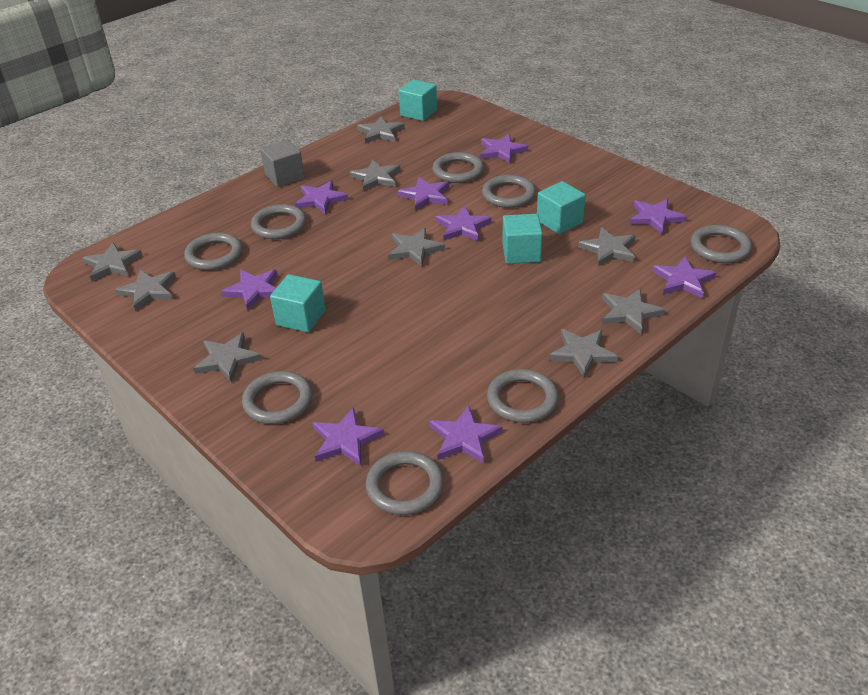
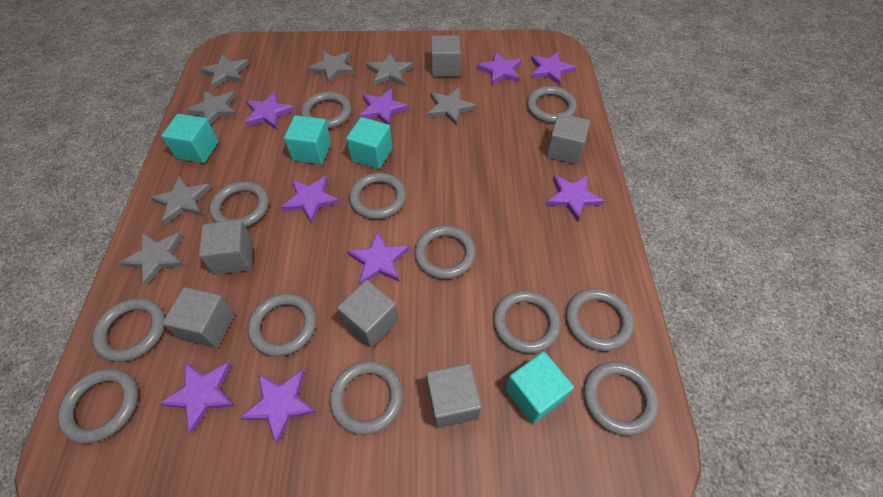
grey cube: [260,140,305,187] = 1 -> [163,287,235,348] [199,220,253,275] [337,280,399,348] [426,363,482,428] [431,35,461,77] [546,113,590,164] = 6
grey ring: [184,233,242,270] [242,371,312,424] [251,204,306,239] [366,451,444,515] [432,152,484,183] [482,175,536,208] [487,369,558,423] [691,225,752,263] = 8 -> [57,368,138,444] [92,298,165,362] [209,181,269,227] [248,293,316,356] [301,92,351,129] [330,361,403,435] [349,173,406,219] [414,225,476,279] [493,290,561,353] [527,86,577,123] [566,289,634,351] [583,362,659,435] = 12
grey star: [82,242,142,281] [115,269,176,311] [193,332,262,382] [350,160,401,191] [357,116,405,144] [388,228,445,266] [549,329,618,377] [578,227,635,266] [602,289,665,334] = 9 -> [119,232,184,286] [150,176,211,224] [186,91,237,125] [200,54,250,89] [308,51,355,84] [366,53,413,86] [428,88,476,126] = 7

